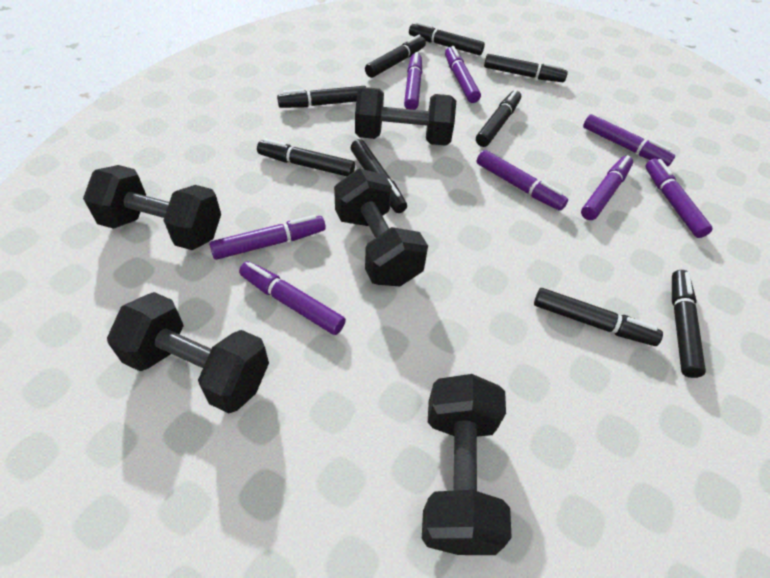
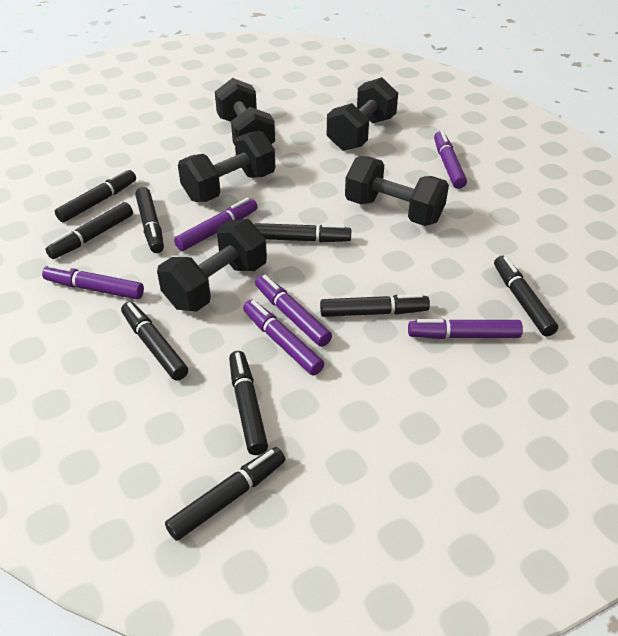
purple marker: [209,215,326,260] [239,261,346,335] [404,52,422,110] [445,46,481,103] [477,150,568,211] [581,155,633,220] [583,114,675,167] [646,159,713,238] = 8 -> [42,264,144,300] [174,197,258,251] [243,300,324,375] [255,275,332,347] [408,319,523,339] [434,130,467,189] = 6

